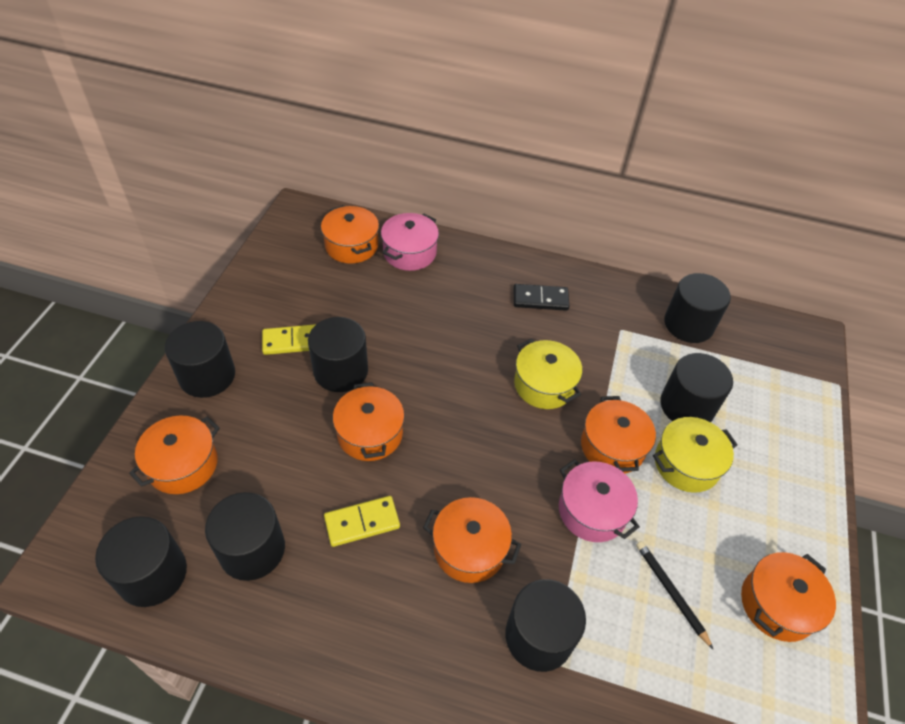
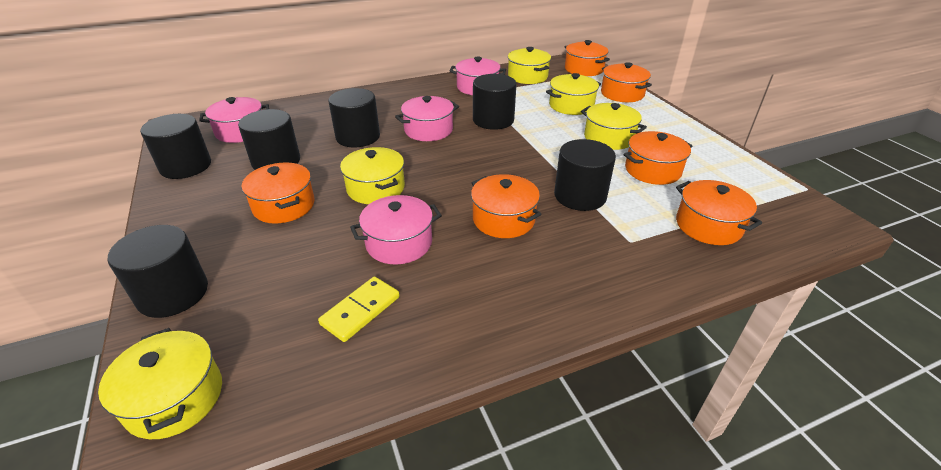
black cylinder: [95,516,187,607] [165,321,235,398] [205,492,285,581] [308,317,368,392] [505,579,586,672] [660,353,733,422] [664,273,731,343] = 7 -> [108,225,208,318] [140,114,211,179] [238,109,300,170] [328,88,380,147] [473,74,516,130] [554,139,616,211] = 6
black domino: [514,284,570,311] = 1 -> none = 0
black pencil: [636,541,714,650] = 1 -> none = 0
pink pot: [381,213,439,271] [559,459,640,542] = 2 -> [199,97,269,143] [350,195,442,265] [395,96,459,141] [450,57,506,95] = 4
yellow domino: [262,324,316,355] [324,496,400,547] = 2 -> [318,277,400,342] = 1
yellow pot: [514,338,582,409] [653,417,738,493] = 2 -> [98,328,222,439] [340,147,405,204] [508,47,551,84] [546,73,601,115] [581,103,647,150] = 5

